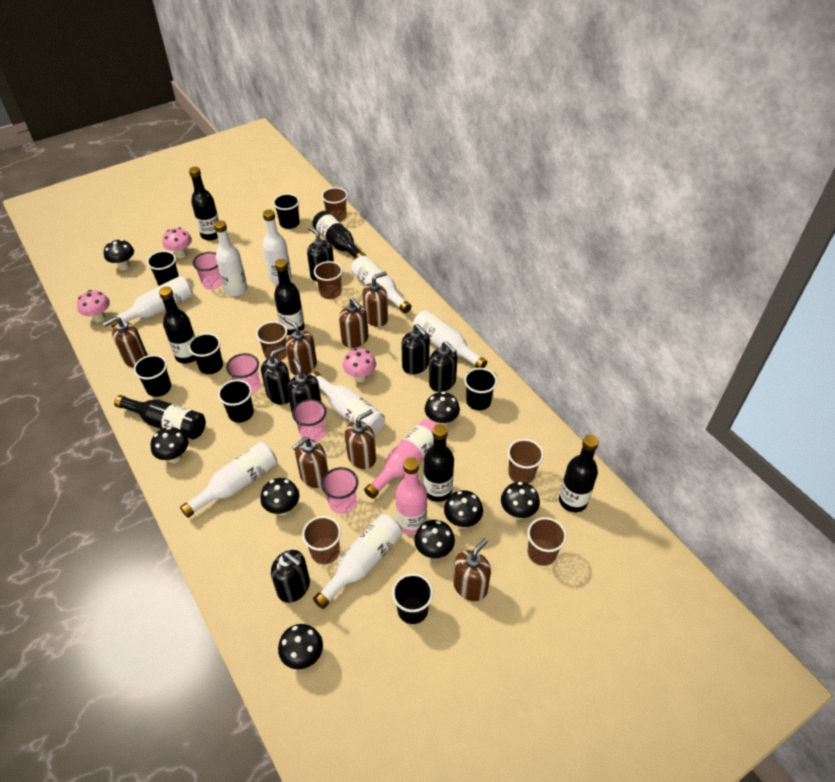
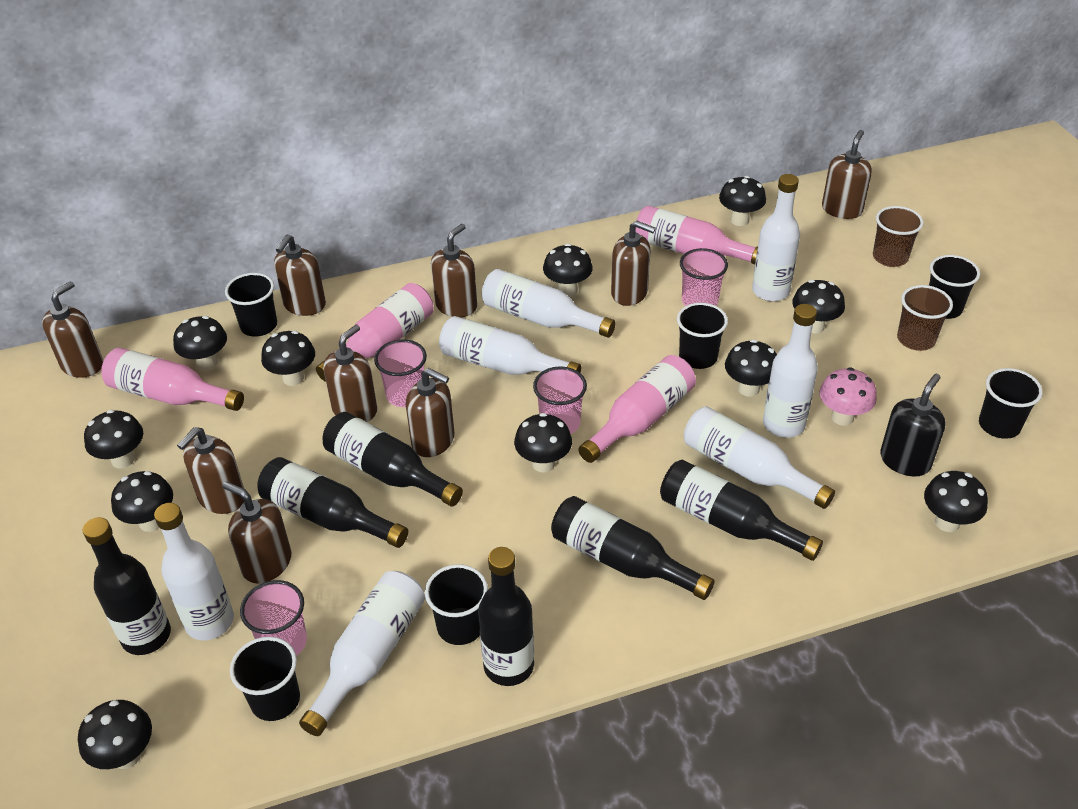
black bottle: [114,395,206,439] [159,287,195,364] [189,167,219,240] [274,259,305,335] [312,211,366,259] [423,424,454,502] [559,435,599,512] = 7 -> [83,517,171,655] [257,457,408,548] [323,412,463,507] [478,547,534,686] [551,496,715,600] [660,460,823,561] = 6
black cup: [134,355,171,397] [147,251,179,286] [188,333,223,374] [218,380,254,423] [273,194,300,229] [392,573,433,624] [464,368,497,410] = 7 -> [225,273,277,337] [230,637,300,721] [425,564,488,645] [677,303,728,369] [929,255,980,319] [979,368,1043,439] = 6
black mushroom: [104,239,134,270] [150,427,188,463] [260,478,299,515] [278,624,323,669] [414,520,455,558] [425,391,460,426] [444,490,483,528] [501,482,540,520] = 8 -> [78,700,152,769] [84,410,143,469] [111,471,173,532] [173,316,227,371] [261,331,315,386] [514,413,572,473] [543,244,593,297] [719,176,766,226] [725,339,777,397] [792,280,845,334] [924,471,988,532] = 11
black soap dispenser: [261,346,290,405] [271,550,310,603] [287,359,321,411] [307,227,334,281] [401,324,430,374] [429,341,457,392] = 6 -> [880,374,946,477] = 1
brown cup: [256,321,287,360] [302,516,341,564] [314,261,343,299] [322,187,348,222] [508,439,544,483] [527,517,567,566] = 6 -> [873,206,924,267] [897,285,953,351] = 2
brown soap dispenser: [103,317,147,368] [285,319,317,375] [292,437,328,488] [339,298,369,348] [345,410,376,469] [362,271,388,327] [453,538,491,601] = 7 -> [42,281,103,378] [177,427,244,514] [223,481,291,584] [274,234,326,316] [324,325,377,422] [406,368,454,457] [431,224,477,317] [611,220,656,306] [822,130,872,219] = 9
pink bottle: [364,419,437,499] [396,457,427,535] = 2 -> [101,347,244,411] [316,283,434,382] [578,355,696,463] [636,205,758,264] = 4
pink mushroom: [77,290,110,323] [162,227,192,258] [343,348,376,382] = 3 -> [820,367,877,426] = 1
white bottle: [108,276,193,328] [180,442,277,518] [214,221,247,296] [263,210,292,285] [311,371,385,435] [313,514,402,609] [351,256,412,313] [413,310,487,368] = 8 -> [154,503,234,641] [299,571,425,736] [439,316,581,375] [482,269,616,338] [684,406,835,509] [752,174,800,302] [763,304,818,438] = 7

